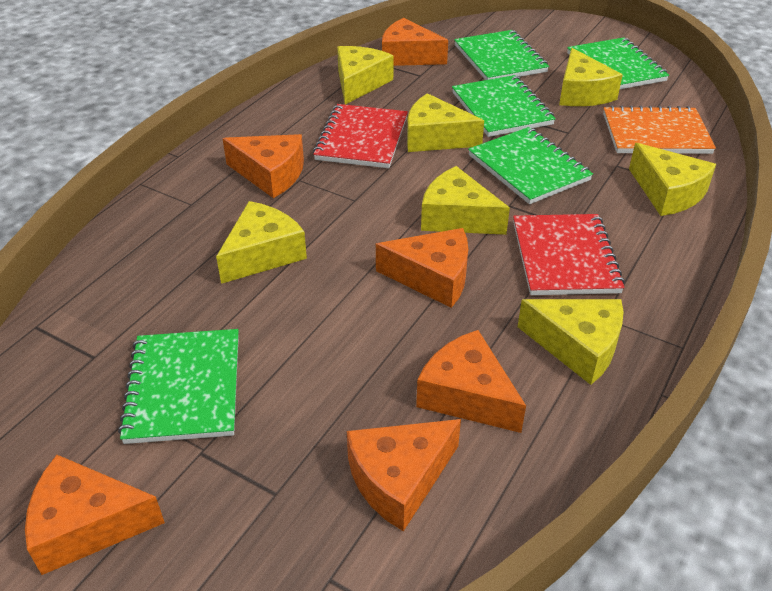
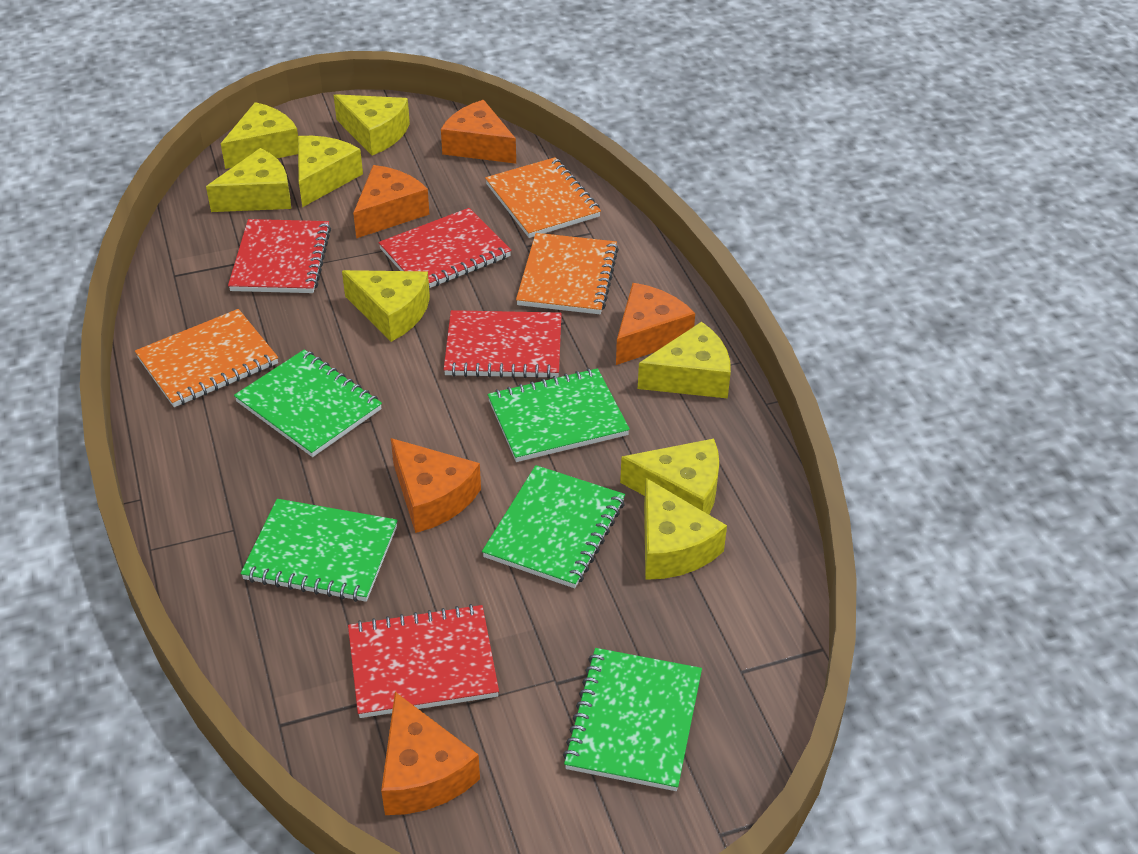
orange cheese: [25,455,165,575] [222,134,304,198] [347,419,461,531] [376,228,468,308] [382,18,448,66] [416,330,526,433] = 6 -> [353,165,430,238] [381,692,480,815] [391,438,481,533] [441,100,516,164] [616,283,695,365] = 5
orange notebook: [603,105,716,154] = 1 -> [135,309,278,407] [485,157,601,238] [516,233,619,314] = 3
red notebook: [313,104,408,168] [513,214,625,295] = 2 -> [228,219,331,293] [348,604,499,718] [378,208,511,288] [444,310,562,379] = 4
yellow cheese: [216,201,307,284] [337,46,394,105] [407,93,484,152] [421,166,510,235] [518,299,623,385] [559,48,623,106] [629,143,716,216] = 7 -> [206,148,291,212] [221,102,298,169] [298,136,363,207] [334,94,410,155] [342,270,430,342] [620,439,719,514] [638,322,731,399] [644,478,727,580] = 8

